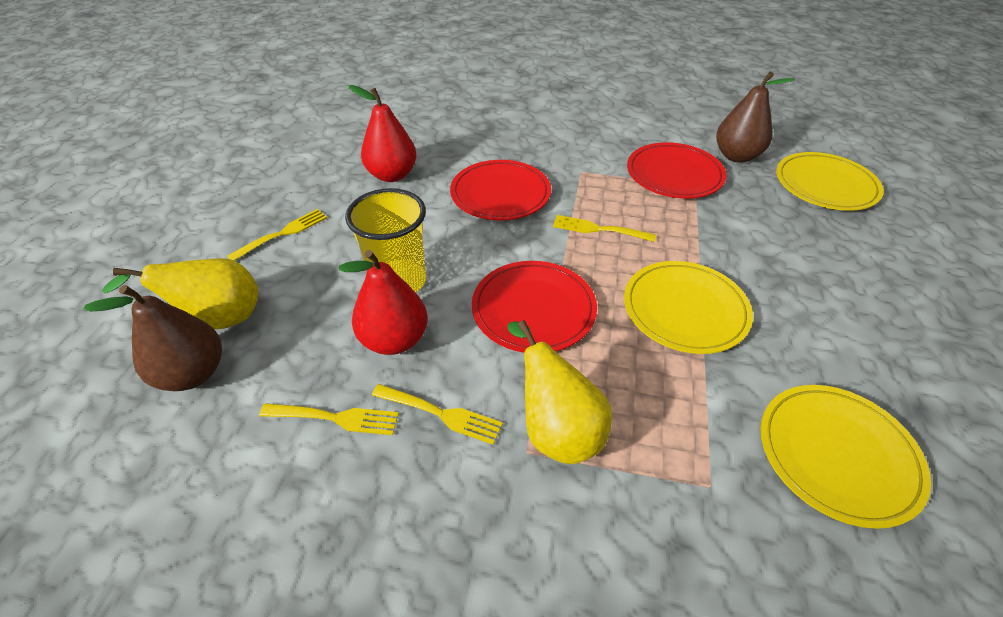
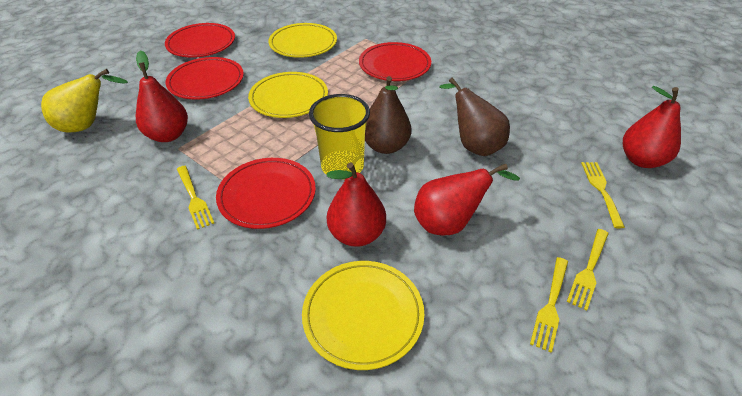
red pear: [339,250,428,355] [348,85,417,182] = 2 -> [136,50,188,142] [327,162,386,247] [414,163,520,235] [623,86,681,168] = 4
red plate: [450,160,551,220] [472,261,597,353] [627,142,727,198] = 3 -> [165,23,235,58] [166,57,244,100] [216,158,316,229] [359,42,431,81] = 4
yellow pear: [102,258,258,329] [507,320,612,464] = 2 -> [41,69,128,133] = 1

